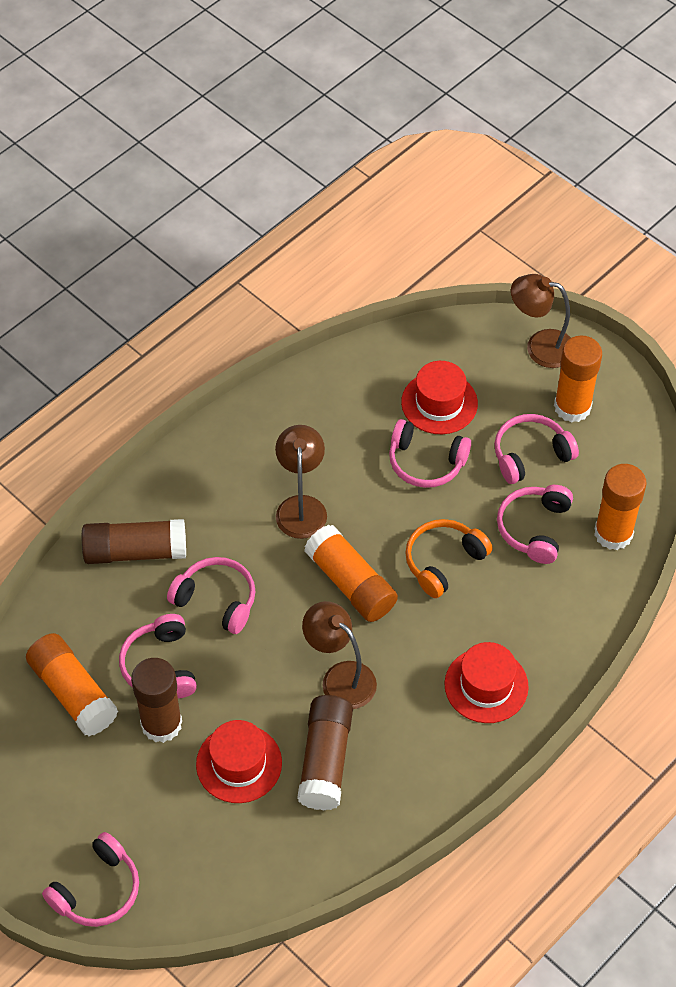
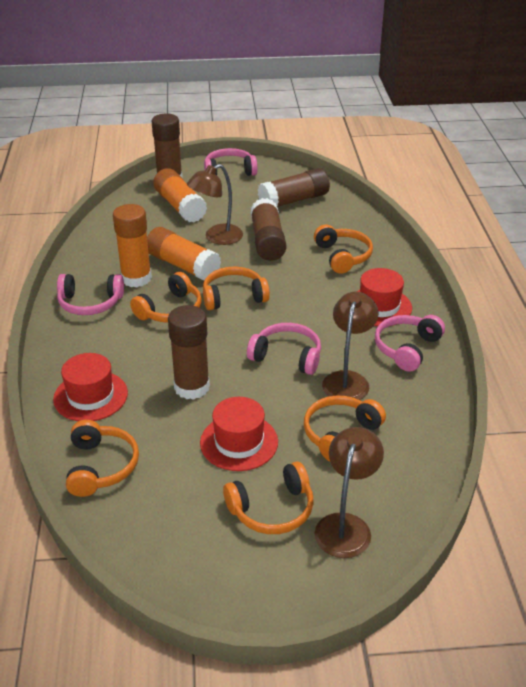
brown glue stick: [82,519,186,564] [131,658,182,743] [297,695,353,810] = 3 -> [152,114,183,179] [168,305,210,400] [250,198,287,261] [258,168,330,207] = 4
orange glue stick: [26,633,118,736] [304,525,398,622] [554,335,602,423] [594,464,647,550] = 4 -> [113,204,152,287] [147,227,221,280] [153,168,207,222] = 3
orange headphones: [405,519,493,598] = 1 -> [66,420,139,497] [130,272,202,322] [203,266,270,310] [223,461,314,534] [304,395,386,462] [314,225,373,274] = 6
pink headphones: [42,832,139,927] [119,614,197,698] [167,557,255,634] [389,419,471,488] [494,414,579,484] [497,485,573,564] = 6 -> [57,274,124,315] [204,148,258,176] [247,323,321,375] [375,315,445,372] = 4

